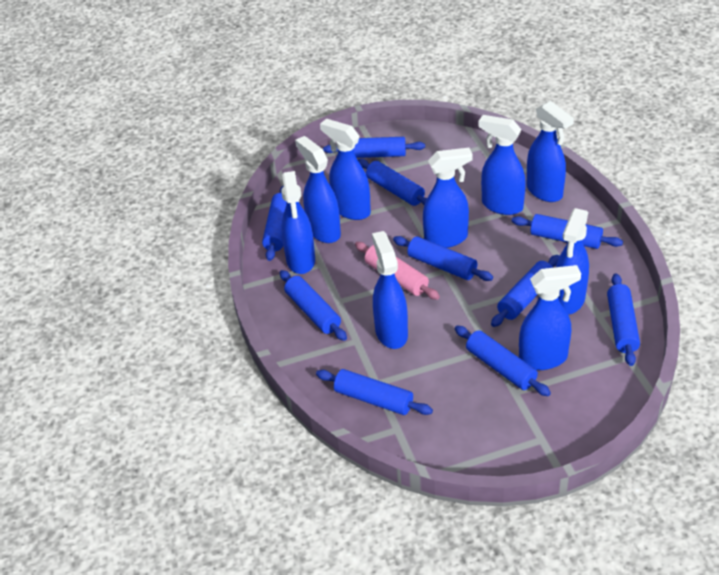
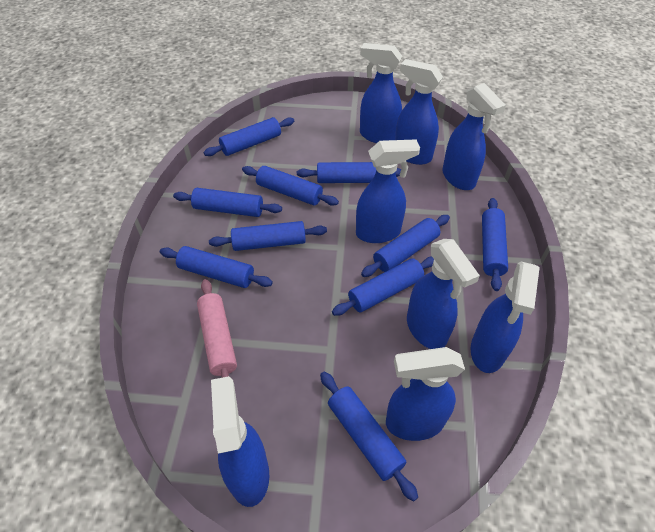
blue spray bottle: [281,171,315,274] [295,136,341,243] [320,119,371,220] [372,231,408,349] [423,148,473,248] [479,115,526,215] [519,265,581,370] [527,101,574,202] [556,208,589,315] = 9 -> [211,376,269,507] [356,139,420,243] [360,43,402,143] [386,347,465,441] [395,59,443,165] [407,239,480,349] [442,83,506,190] [471,261,540,373] = 8

